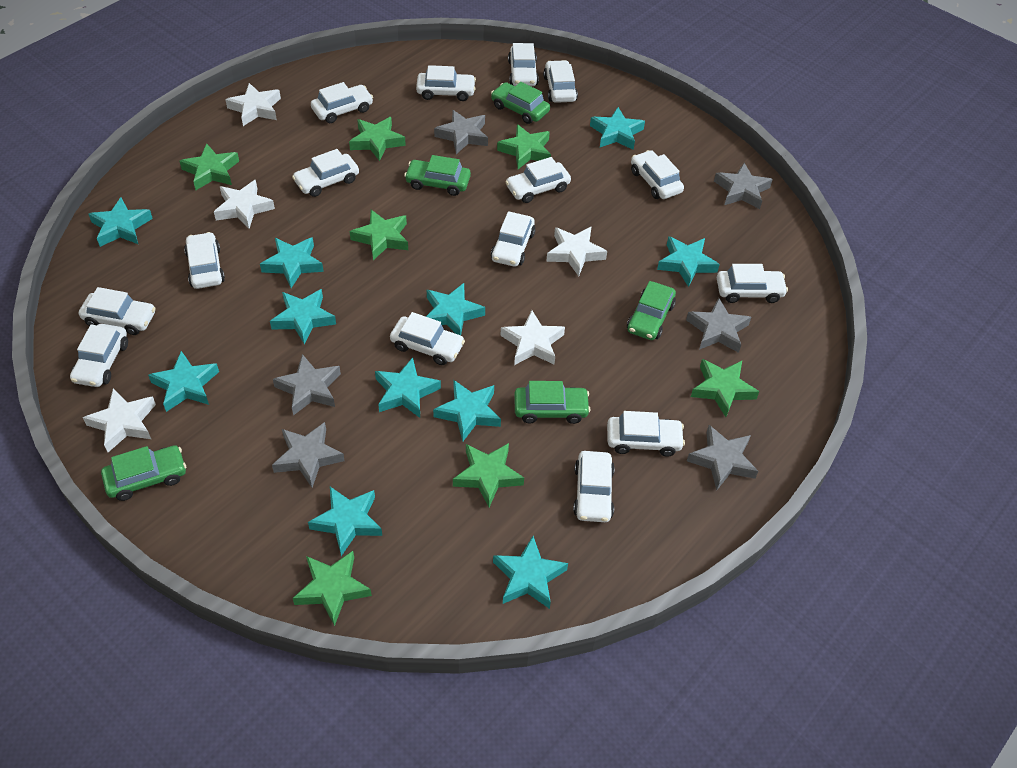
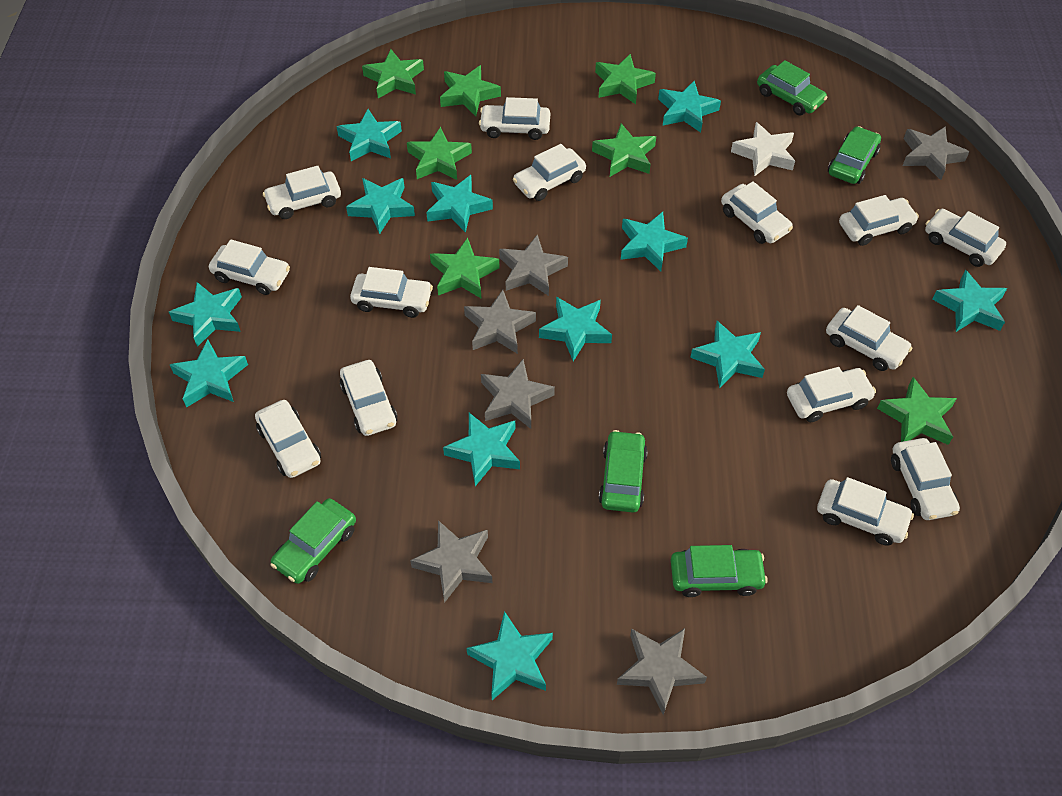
turquoise star: [88,197,153,247] [148,351,219,412] [260,237,324,288] [270,289,336,345] [308,487,382,556] [375,357,441,418] [426,283,485,335] [433,380,501,441] [493,536,568,609] [590,107,645,150] [657,236,720,287] = 11 -> [169,282,242,347] [170,339,248,408] [337,109,402,161] [346,178,415,234] [426,175,493,233] [443,413,520,486] [466,611,553,700] [539,297,612,361] [621,212,688,271] [658,81,721,133] [690,321,765,389] [932,270,1007,332] = 12
white car: [70,324,128,387] [79,287,155,335] [184,232,225,289] [292,149,359,197] [311,82,373,123] [390,312,465,365] [416,65,476,101] [491,211,535,267] [506,157,571,203] [508,43,539,86] [543,60,578,103] [573,451,615,522] [607,411,685,457] [631,150,684,199] [717,264,788,303] = 15 -> [209,239,290,295] [255,400,321,478] [263,166,341,219] [339,360,398,436] [350,267,433,318] [479,97,550,140] [513,144,586,201] [721,181,793,244] [787,367,876,422] [817,477,914,546] [826,305,912,371] [839,195,919,246] [891,438,960,520] [925,209,1006,267] = 14
white star: [83,389,156,452] [214,180,275,229] [225,83,281,126] [500,310,565,365] [546,226,607,276] = 5 -> [731,122,795,177] = 1

